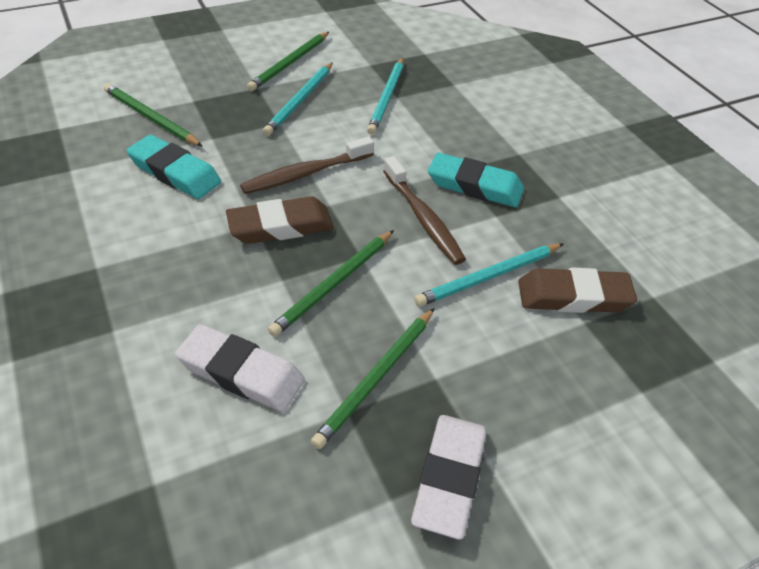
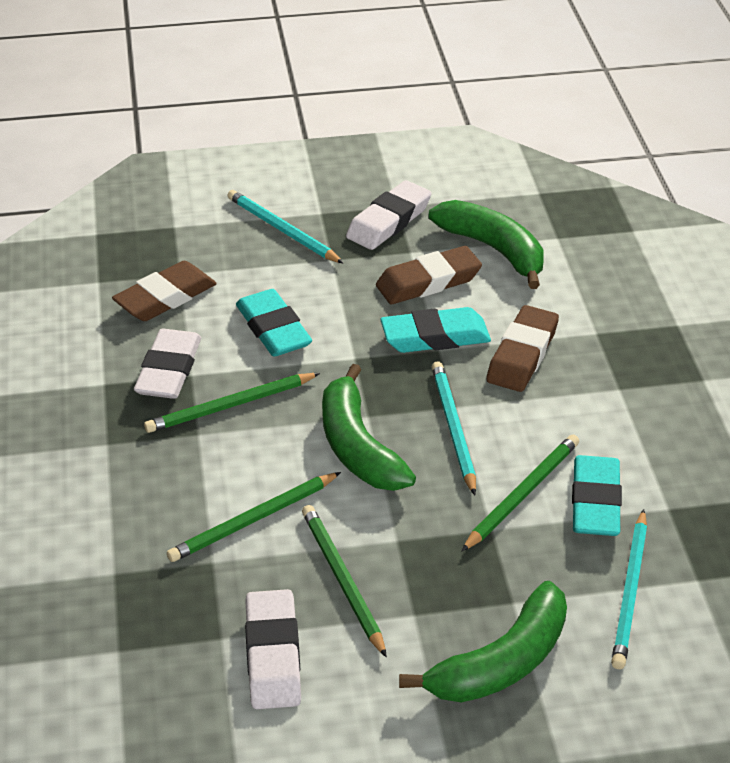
brown eraser: [226,197,334,244] [518,267,637,313] = 2 -> [112,261,217,321] [376,246,482,304] [486,305,559,392] = 3
brown toothbrush: [240,136,374,194] [383,156,466,265] = 2 -> none = 0
green banana: none = 0 -> [322,364,416,491] [399,581,567,702] [429,200,544,289] = 3
turquoise eraser: [126,135,221,199] [428,153,524,207] = 2 -> [236,289,312,357] [380,307,491,353] [572,455,622,536] = 3
white eraser: [175,324,305,412] [411,415,486,540] = 2 -> [134,329,201,399] [245,589,301,709] [346,180,432,250] = 3

